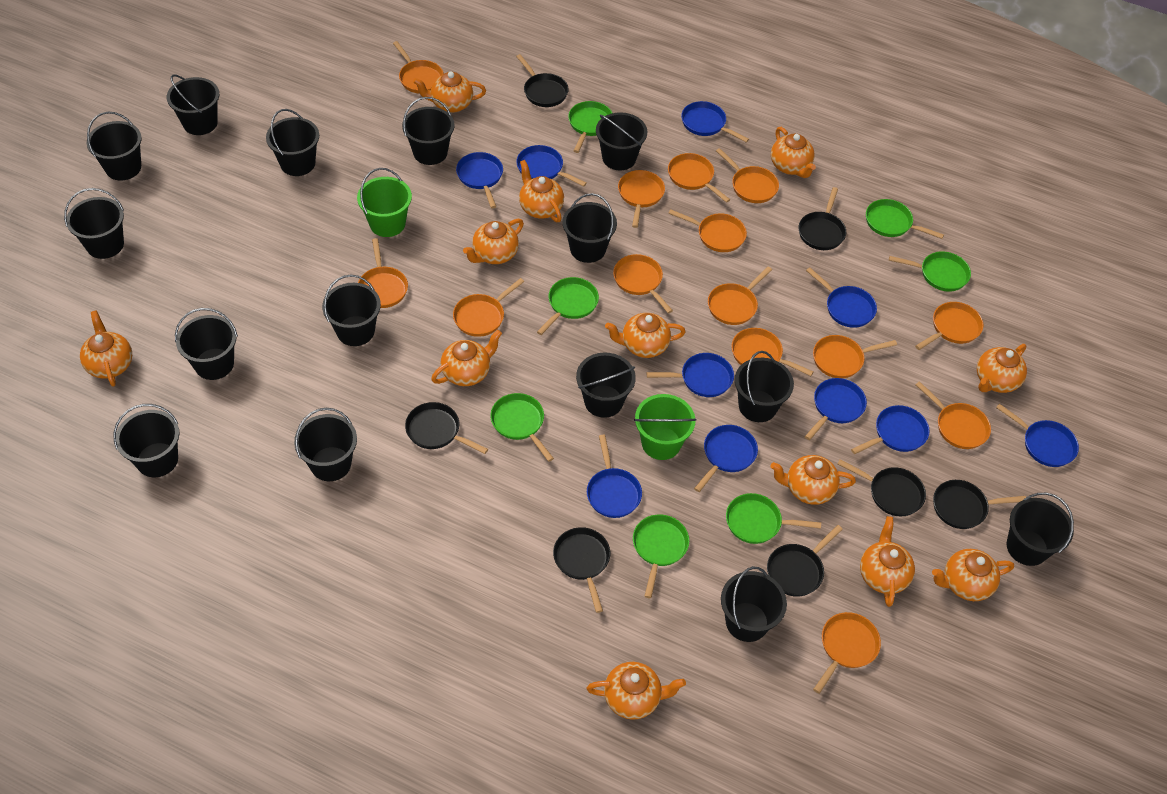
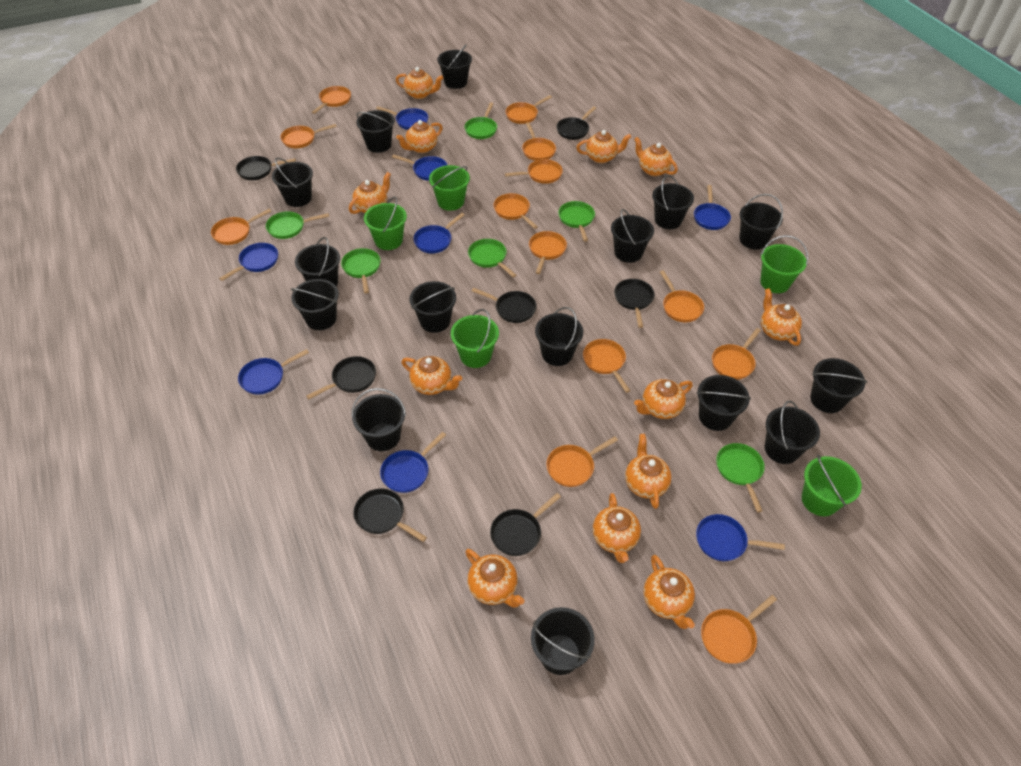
blue pan: [456,152,503,208] [516,145,587,187] [587,435,642,518] [646,353,734,397] [681,101,749,143] [694,425,758,492] [805,378,867,440] [806,267,877,328] [851,405,929,454] [996,404,1079,467] = 10 -> [219,243,278,281] [238,349,309,395] [376,106,428,130] [380,432,446,493] [392,154,447,181] [413,213,465,253] [694,185,731,230] [696,514,785,561] = 8
green bucket: [357,168,412,237] [634,394,696,460] = 2 -> [364,196,407,250] [429,165,470,211] [451,309,499,368] [760,235,808,293] [802,455,862,516] = 5
green pan: [490,393,554,462] [537,277,599,335] [568,101,612,153] [633,514,689,598] [726,493,821,544] [866,199,944,239] [889,251,971,292] = 7 -> [266,211,329,239] [341,248,381,293] [464,102,497,139] [468,239,516,277] [558,201,595,242] [716,443,765,513] = 6
orange pan: [358,238,408,308] [393,41,444,93] [453,278,524,337] [613,254,673,313] [618,170,665,228] [668,153,730,203] [668,209,747,252] [708,267,772,325] [716,148,779,203] [731,328,813,376] [813,335,897,378] [813,612,881,694] [915,302,983,350] [916,381,991,449] = 14 -> [211,209,271,245] [280,124,337,148] [312,86,351,114] [493,193,538,229] [505,95,552,124] [505,159,563,184] [522,122,556,161] [529,231,567,274] [546,436,618,487] [583,339,630,393] [660,270,704,322] [701,595,777,664] [712,328,761,380] = 13

